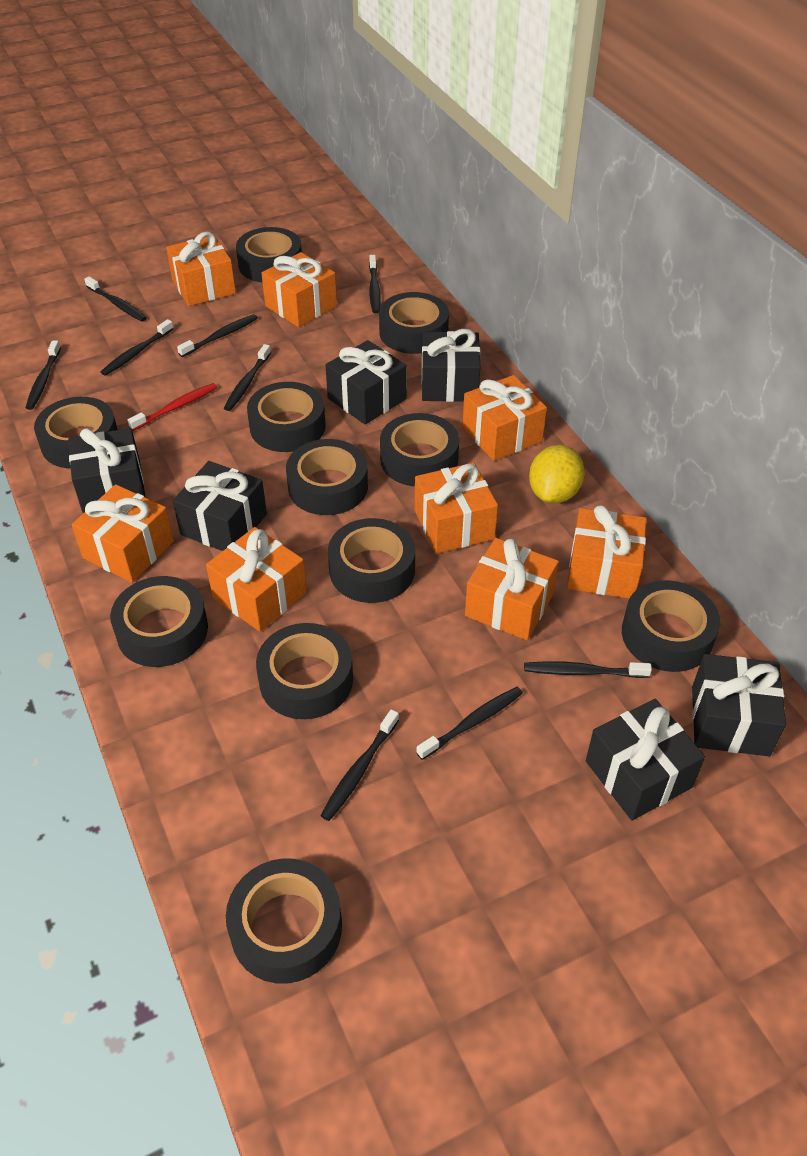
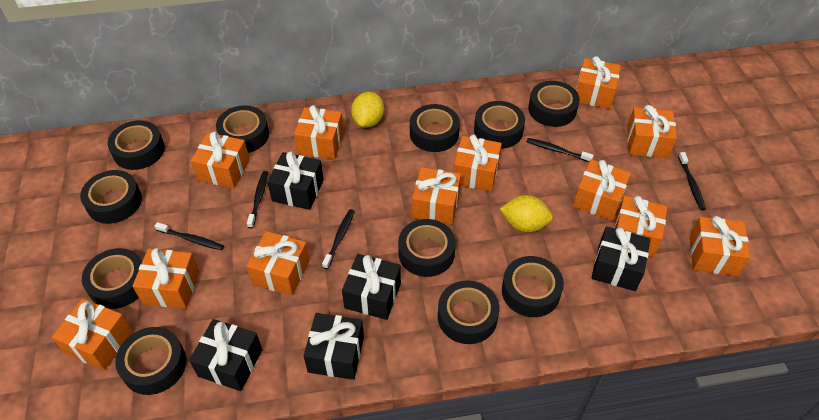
black gift: [68,428,145,513] [173,461,267,551] [325,340,407,424] [421,329,480,402] [586,699,705,821] [692,654,786,756] = 6 -> [189,319,262,391] [267,151,324,210] [304,313,364,380] [342,254,401,320] [591,226,651,291] = 5
black toothbrush: [26,340,61,410] [84,276,147,321] [101,319,174,376] [177,314,258,357] [224,344,271,411] [320,709,399,821] [369,255,381,313] [416,687,523,760] [524,661,652,678] = 9 -> [155,222,224,251] [247,171,268,228] [322,209,355,269] [526,138,594,162] [678,152,706,210] = 5
orange gift: [72,484,174,583] [166,232,236,306] [206,527,307,632] [261,252,337,327] [415,463,498,554] [462,375,547,461] [465,538,559,640] [567,505,647,599] = 8 -> [52,299,133,370] [132,248,199,309] [191,131,250,188] [246,231,310,296] [294,105,344,159] [412,167,461,225] [453,134,502,192] [573,159,631,221] [576,56,621,109] [614,196,667,258] [627,105,677,158] [690,216,750,276] = 12
red toothbrush: [127,383,217,431] = 1 -> none = 0
yellow lemon: [529,445,585,504] = 1 -> [351,92,384,128] [500,195,553,232] = 2

